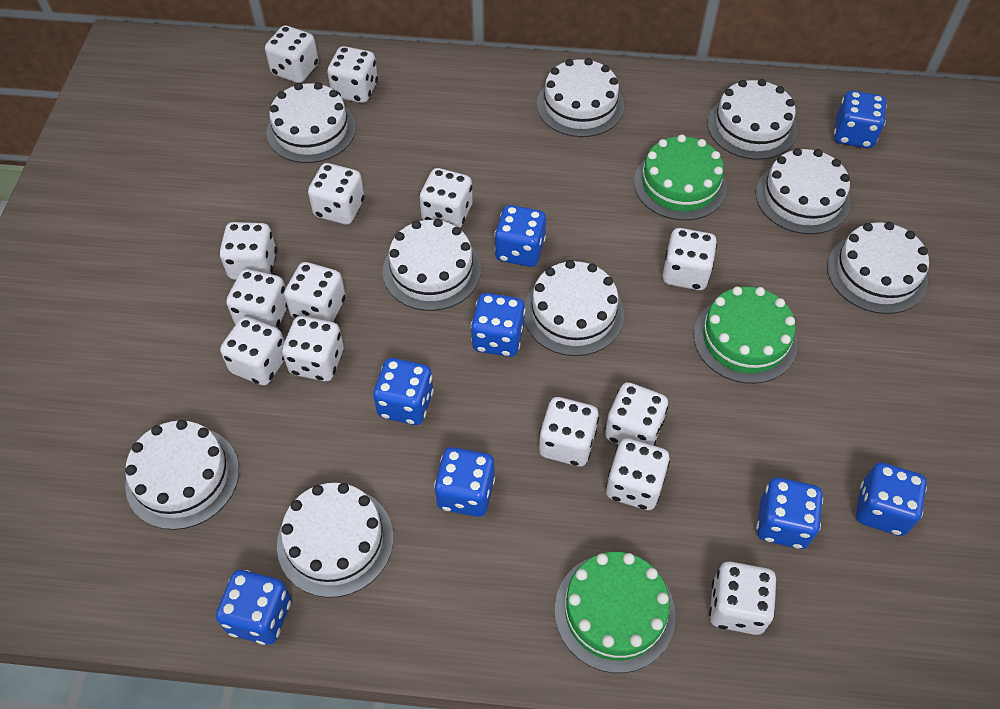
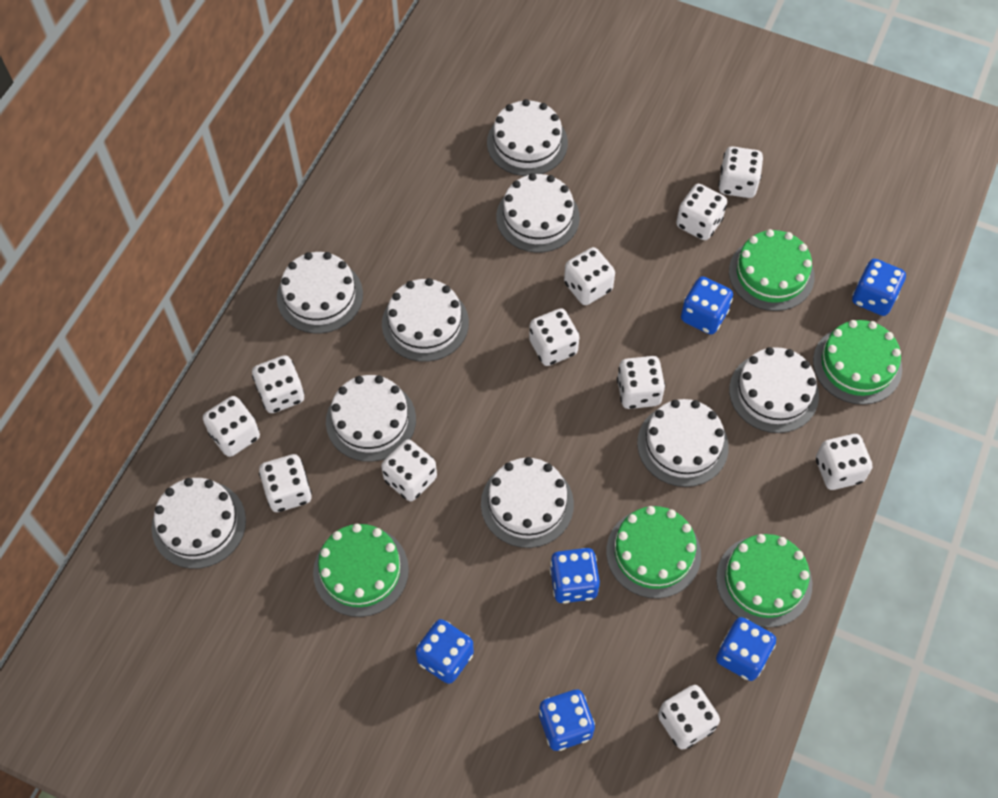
blue dice: [216,570,291,645] [373,358,434,425] [434,447,495,517] [471,293,525,357] [494,205,546,267] [756,477,823,549] [834,91,887,148] [856,462,927,536] = 8 -> [416,619,474,684] [539,690,595,751] [550,548,600,603] [681,276,733,334] [716,617,776,681] [852,259,906,316] = 6
green cake: [555,552,676,673] [634,134,727,220] [694,286,798,384] = 3 -> [313,524,409,617] [606,506,701,598] [716,534,812,628] [729,229,815,311] [813,320,902,405] = 5
white dice: [219,222,277,280] [220,317,285,386] [226,269,288,329] [265,26,319,83] [282,316,344,381] [284,262,346,322] [308,163,364,225] [327,46,378,103] [419,168,473,228] [539,397,599,466] [605,382,668,446] [606,438,670,510] [662,228,717,290] [709,561,776,635] = 14 -> [203,396,260,457] [252,355,304,413] [259,454,312,512] [381,439,437,501] [529,308,579,366] [564,247,615,305] [617,356,665,409] [658,685,720,750] [676,184,727,240] [718,146,763,198] [816,434,872,490] = 11

